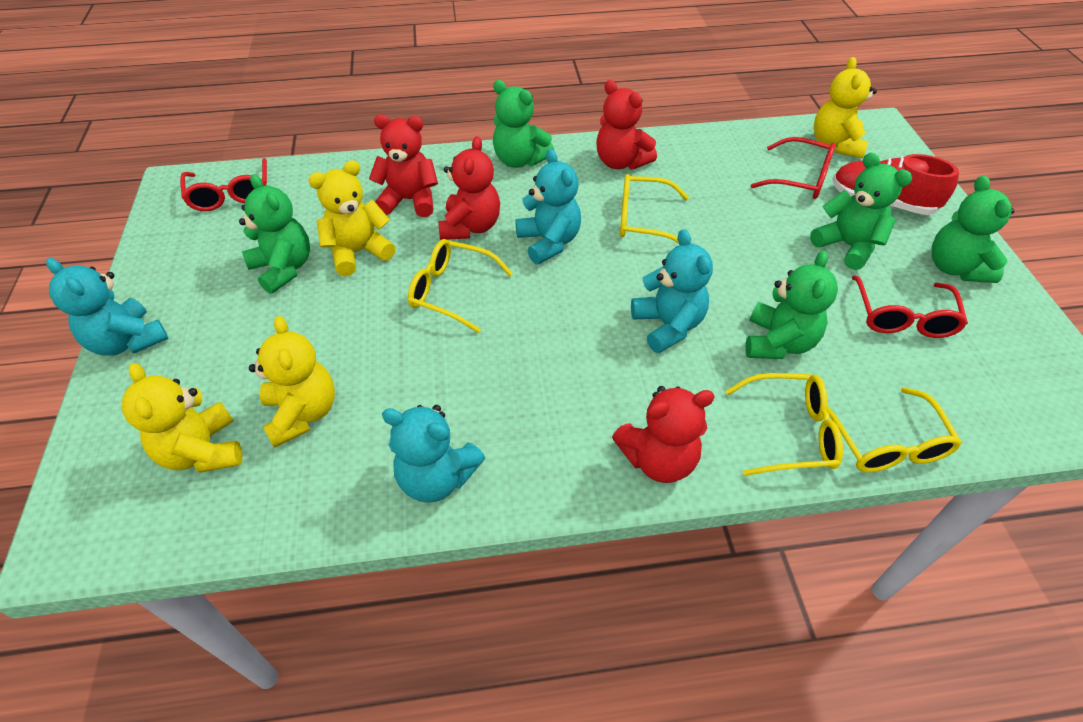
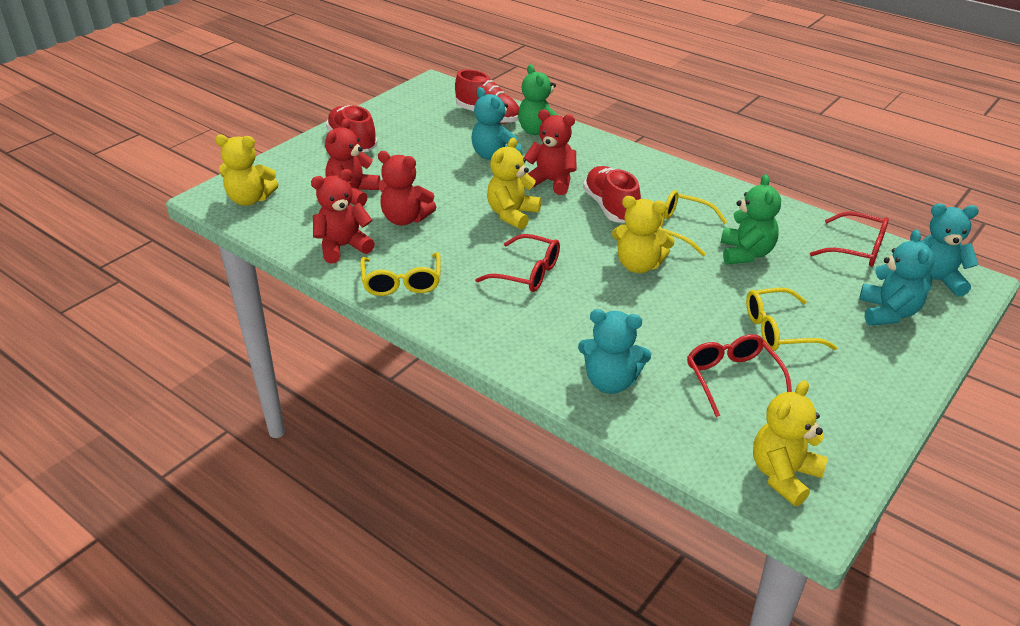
green teddy bear: [239,174,310,294] [493,80,554,168] [745,251,838,359] [810,152,912,270] [932,176,1014,283] = 5 -> [518,64,558,135] [721,174,781,265] = 2
red shoe: [832,154,959,215] = 1 -> [326,105,378,152] [455,69,519,124] [583,166,641,223] = 3
yellow glasses: [408,239,513,333] [620,174,689,244] [725,373,843,476] [827,387,962,472] = 4 -> [360,252,441,296] [655,190,727,256] [746,288,837,351] = 3

